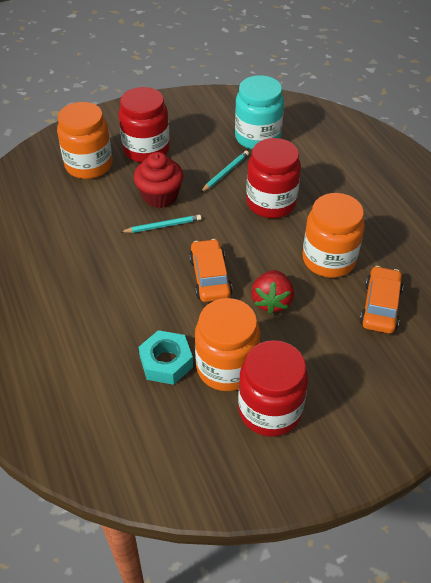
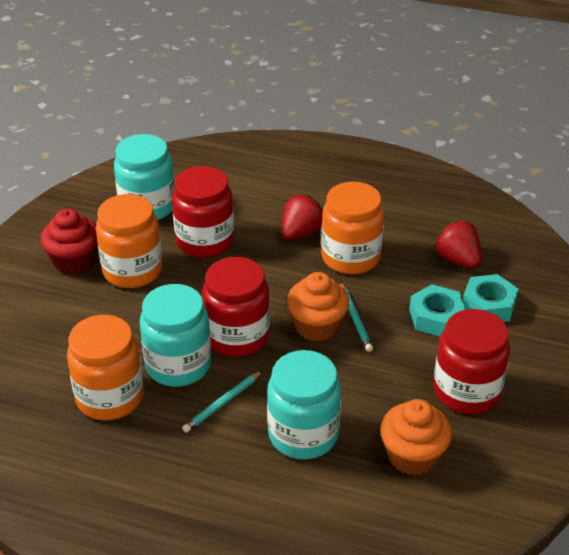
orange car: [189,239,232,302] [360,266,403,334] = 2 -> none = 0
orange cupcake: none = 0 -> [286,272,350,342] [380,399,452,476] = 2
red strawberry: [251,270,294,314] = 1 -> [281,195,323,240] [435,221,482,268] = 2
turquoise jar: [235,75,284,150] = 1 -> [114,134,175,220] [140,284,211,387] [267,350,341,459] = 3
turquoise nut: [139,330,193,385] = 1 -> [409,284,466,337] [463,274,518,322] = 2

